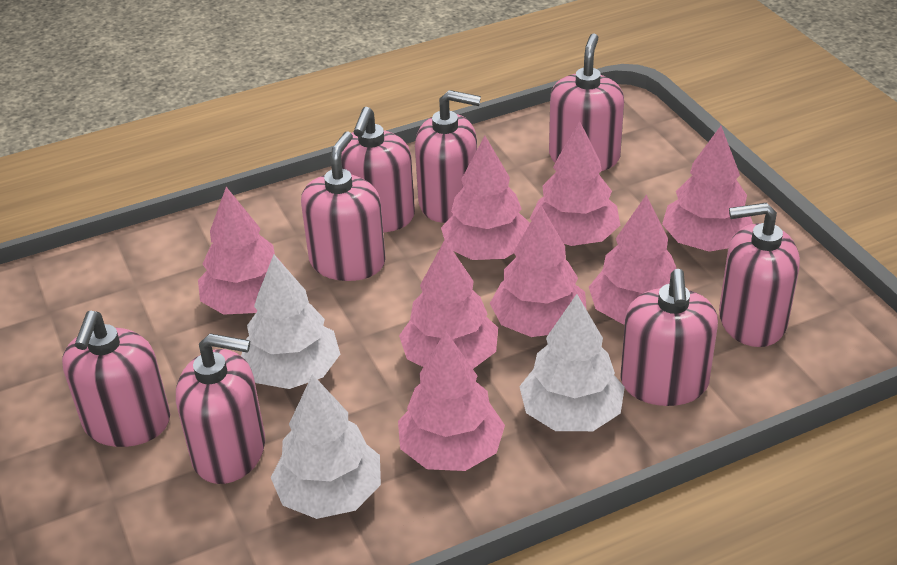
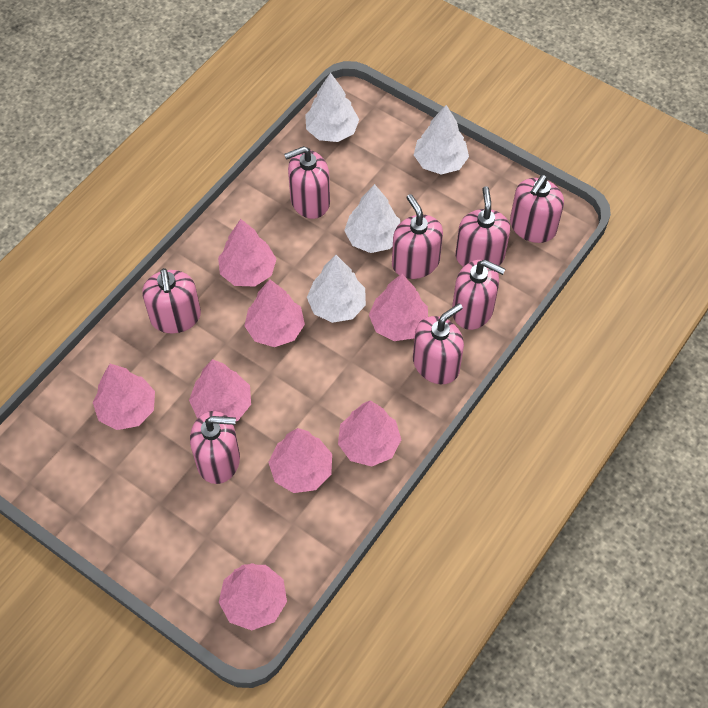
white tree: [241,255,340,389] [271,374,381,519] [519,294,625,431] = 3 -> [305,73,359,142] [307,255,366,323] [344,184,400,253] [414,105,469,175] = 4

